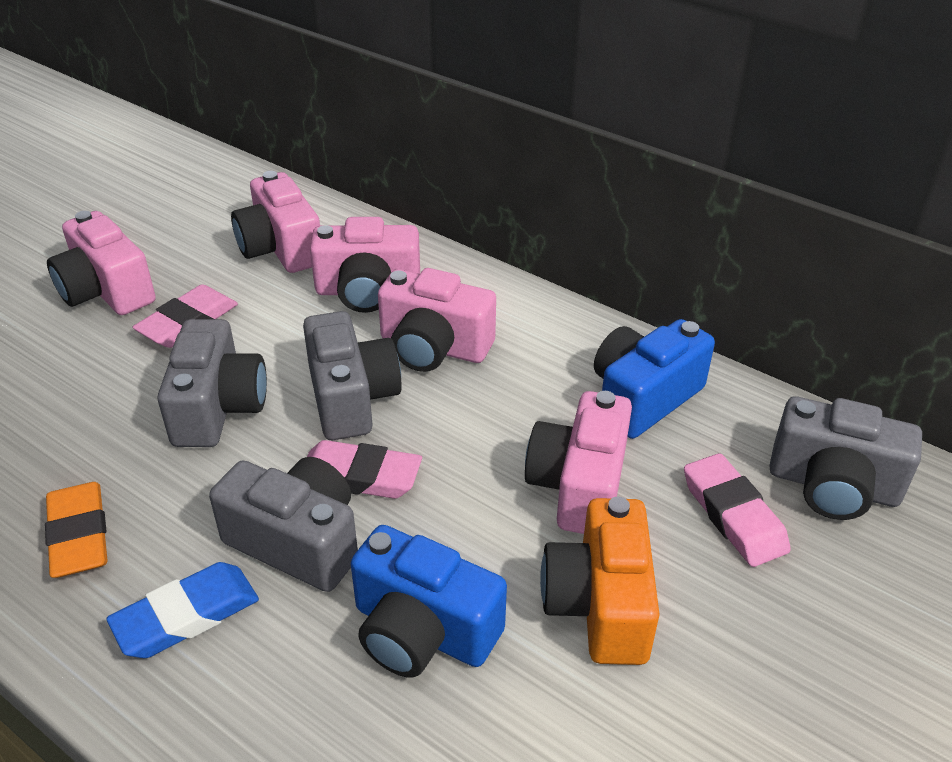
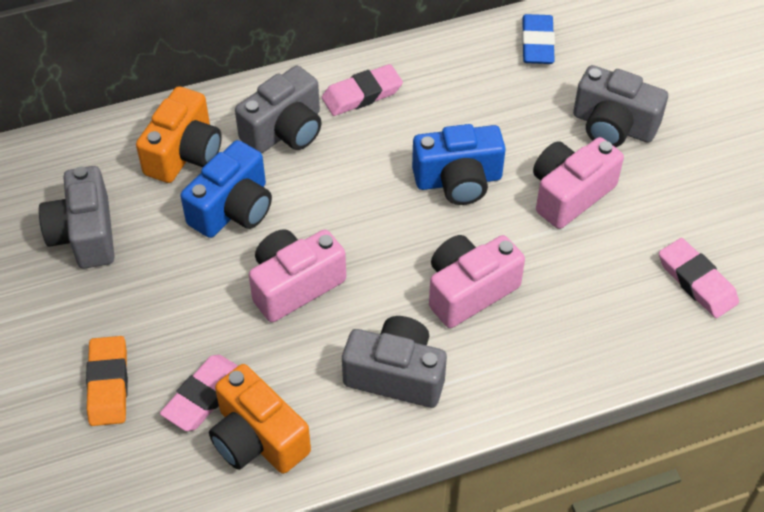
orange camera: [540,497,660,665] = 1 -> [136,86,222,183] [209,364,311,474] = 2
pink camera: [47,211,156,315] [231,171,320,273] [310,217,420,313] [378,268,496,372] [525,391,632,534] = 5 -> [249,230,346,322] [429,235,525,328] [533,137,624,229] = 3

